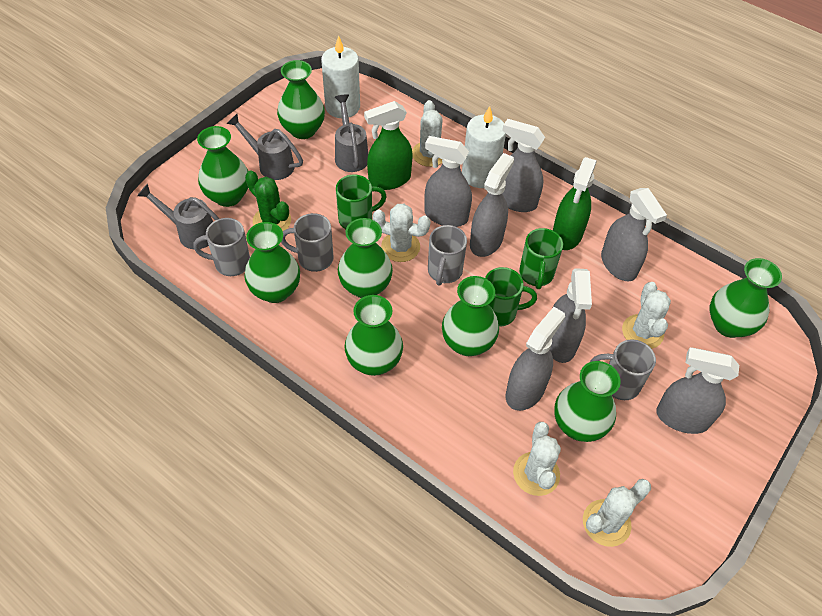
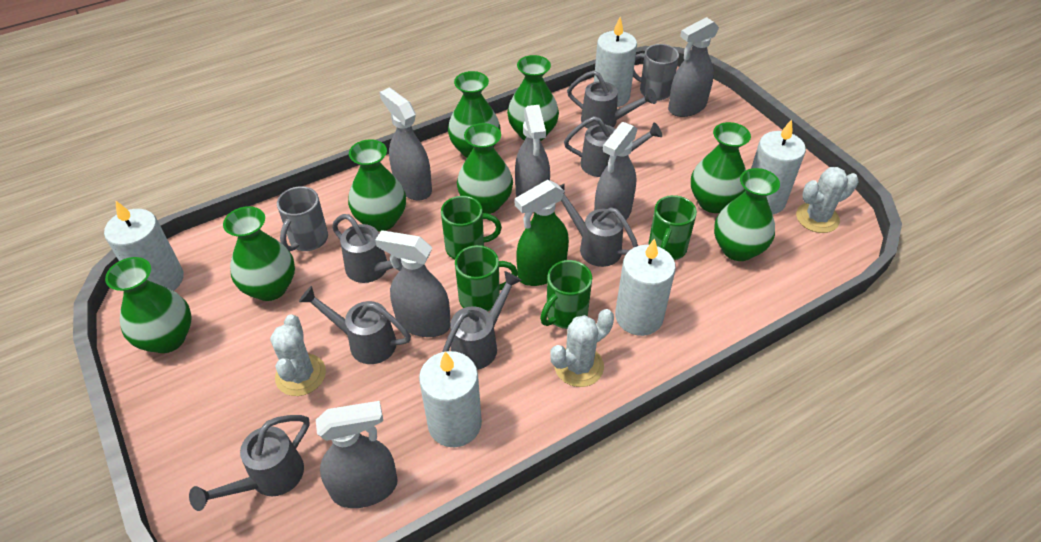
green cactus: [245,170,291,231] = 1 -> none = 0
green mug: [336,175,387,229] [485,267,537,327] [519,228,563,289] = 3 -> [441,196,502,259] [455,245,518,312] [540,260,592,329] [648,195,697,260] = 4
green spray bottle: [364,101,413,190] [553,157,597,250] = 2 -> [515,180,569,286] = 1
grey mug: [193,218,250,276] [281,213,334,272] [428,225,467,286] [590,339,656,400] = 4 -> [277,186,328,251] [633,44,679,101] = 2
grey spray bottle: [424,136,472,227] [470,153,514,257] [502,119,545,212] [506,307,565,411] [550,268,592,363] [601,188,667,281] [656,347,739,434] = 7 -> [316,401,397,508] [375,230,451,337] [380,88,432,201] [515,105,550,197] [594,122,637,220] [668,17,719,117] = 6
grey watering can: [137,184,220,249] [226,114,303,180] [335,94,368,172] = 3 -> [189,415,309,511] [299,286,411,364] [332,214,403,283] [442,271,522,370] [560,184,638,267] [564,116,662,177] [567,70,657,129] = 7
white cactus: [373,204,431,262] [412,100,443,167] [513,422,561,496] [583,479,651,547] [622,282,671,349] = 5 -> [270,314,326,396] [550,309,614,387] [796,167,858,233] = 3
white candle: [321,36,360,118] [462,106,506,188] = 2 -> [104,200,184,291] [419,351,482,447] [594,17,637,107] [615,238,676,336] [751,119,806,214] = 5

